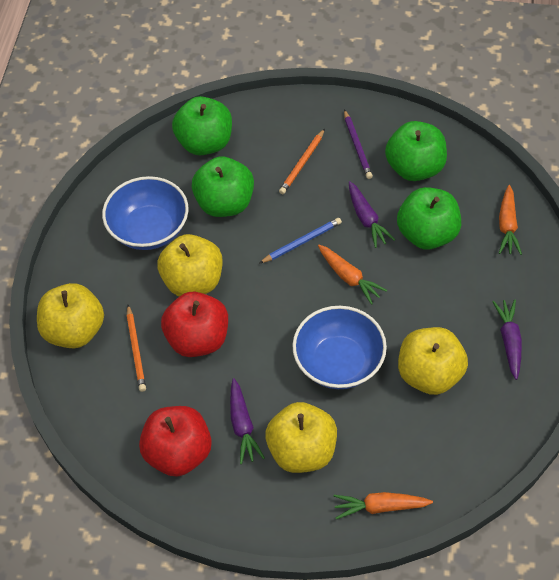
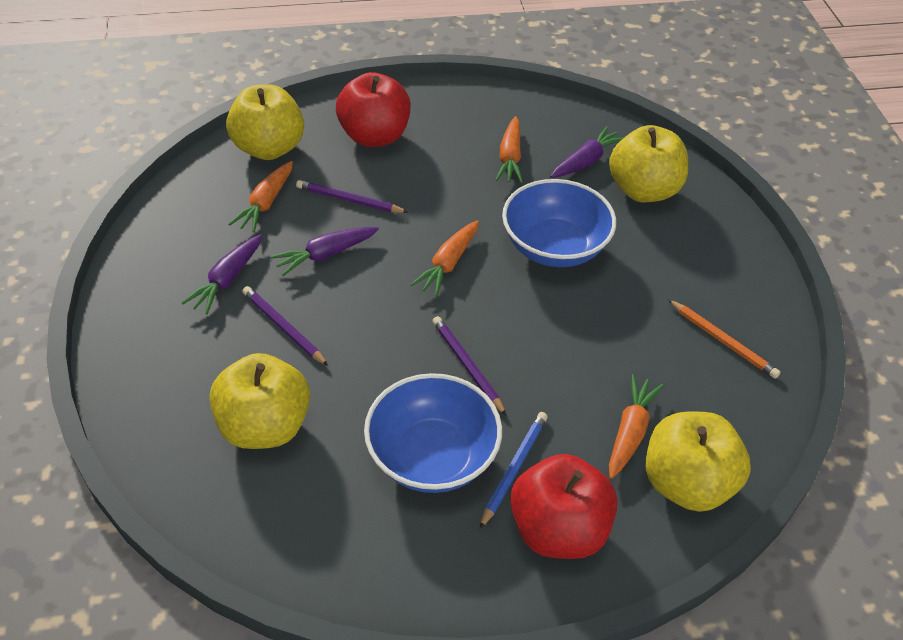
green apple: [172,96,232,155] [192,156,254,217] [385,121,447,181] [397,187,461,250] = 4 -> none = 0
orange carrot: [318,245,387,305] [334,492,433,519] [499,185,522,255] = 3 -> [228,161,293,233] [410,220,479,296] [495,116,523,183] [609,374,664,479] = 4
orange pencil: [127,305,146,392] [279,129,325,194] = 2 -> [668,299,780,379] = 1
purple pencil: [344,110,373,179] = 1 -> [242,286,328,366] [296,180,408,213] [432,316,507,416] = 3

